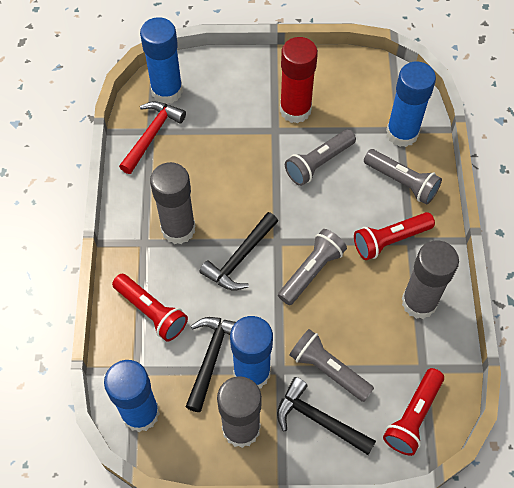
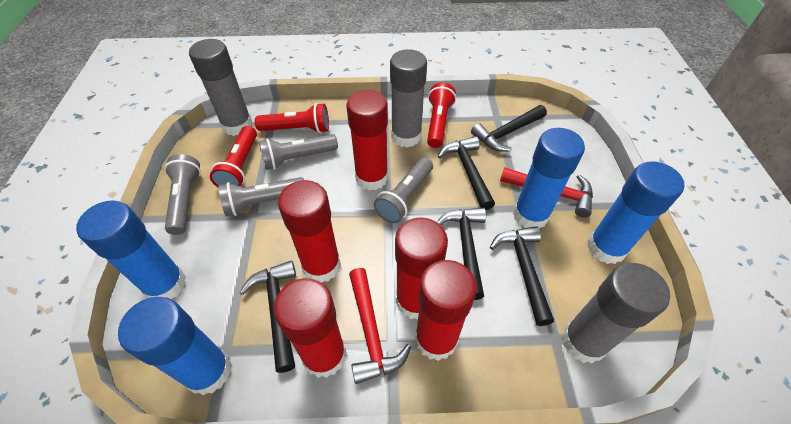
black hammer: [185,317,236,412] [199,212,278,291] [277,377,376,455] = 3 -> [239,261,296,373] [437,208,486,300] [438,136,495,210] [471,105,547,152] [490,226,554,326] = 5
red glue stick: [280,37,318,123] = 1 -> [274,278,346,378] [278,180,341,283] [346,90,388,191] [395,217,448,319] [415,260,477,361] = 5
red hammer: [119,101,186,174] = 1 -> [349,268,411,384] [500,167,593,218] = 2

